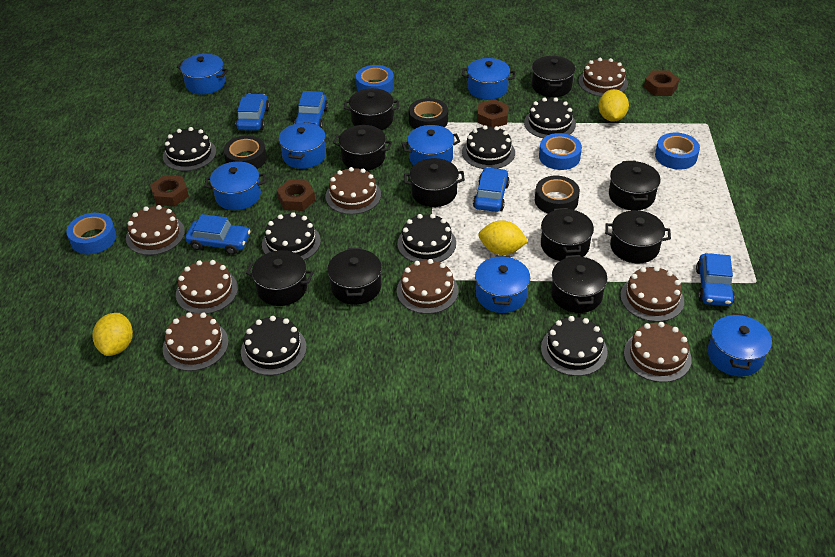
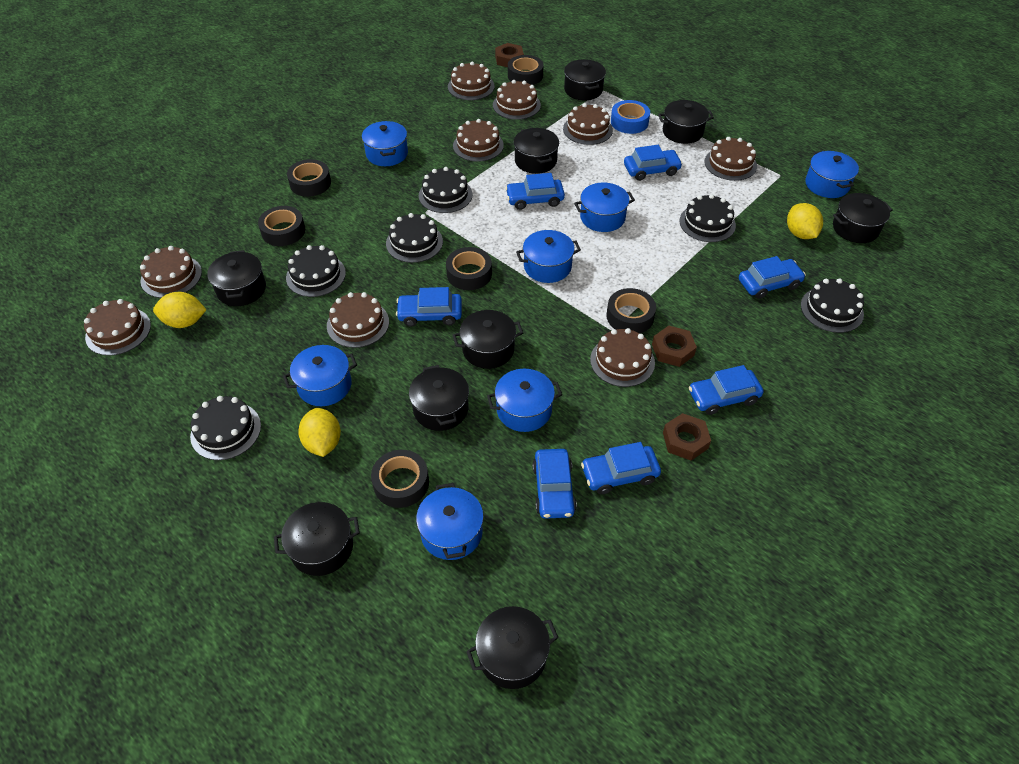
black cake: [163,127,216,171] [241,316,307,376] [262,212,321,260] [397,214,456,262] [462,125,515,169] [524,97,576,138] [541,316,607,376] = 7 -> [190,396,261,460] [286,245,346,297] [386,213,443,263] [419,167,472,213] [679,194,736,242] [801,278,864,333] = 6
black pot: [246,250,314,306] [327,248,382,305] [333,125,392,171] [344,88,399,130] [404,158,465,207] [532,56,575,97] [541,208,594,261] [551,255,607,313] [605,210,671,263] [609,161,661,210] = 10 -> [207,250,266,306] [274,502,360,576] [409,365,469,431] [453,310,523,369] [466,606,559,689] [514,128,559,174] [564,59,606,100] [658,100,714,144] [833,193,893,243] = 9
black tape: [223,135,267,169] [409,98,448,129] [535,176,580,214] = 3 -> [258,206,305,246] [287,159,331,197] [371,450,429,508] [446,247,492,290] [508,55,544,85] [606,288,656,333] = 6
blue car: [185,214,250,255] [236,94,270,131] [294,91,328,128] [473,167,510,212] [696,253,735,306] = 5 -> [396,287,462,327] [505,173,565,210] [532,449,577,519] [581,442,661,494] [624,145,683,181] [689,365,764,415] [739,256,806,299] = 7
blue tape: [66,213,116,254] [356,65,394,93] [539,133,582,170] [655,133,700,170] = 4 -> [611,100,650,134] = 1
brown cake: [126,205,185,255] [163,312,229,371] [176,260,238,314] [326,167,381,214] [397,259,458,314] [578,58,628,96] [620,266,684,322] [624,322,692,382] = 8 -> [84,299,151,356] [140,246,202,298] [327,292,389,348] [448,62,495,100] [453,119,504,162] [493,80,541,120] [563,103,613,145] [590,328,655,387] [705,137,757,181] = 9
brown nut: [150,175,189,206] [277,180,315,211] [477,99,509,127] [644,71,679,96] = 4 -> [495,43,524,67] [652,326,697,367] [663,413,711,460] = 3

